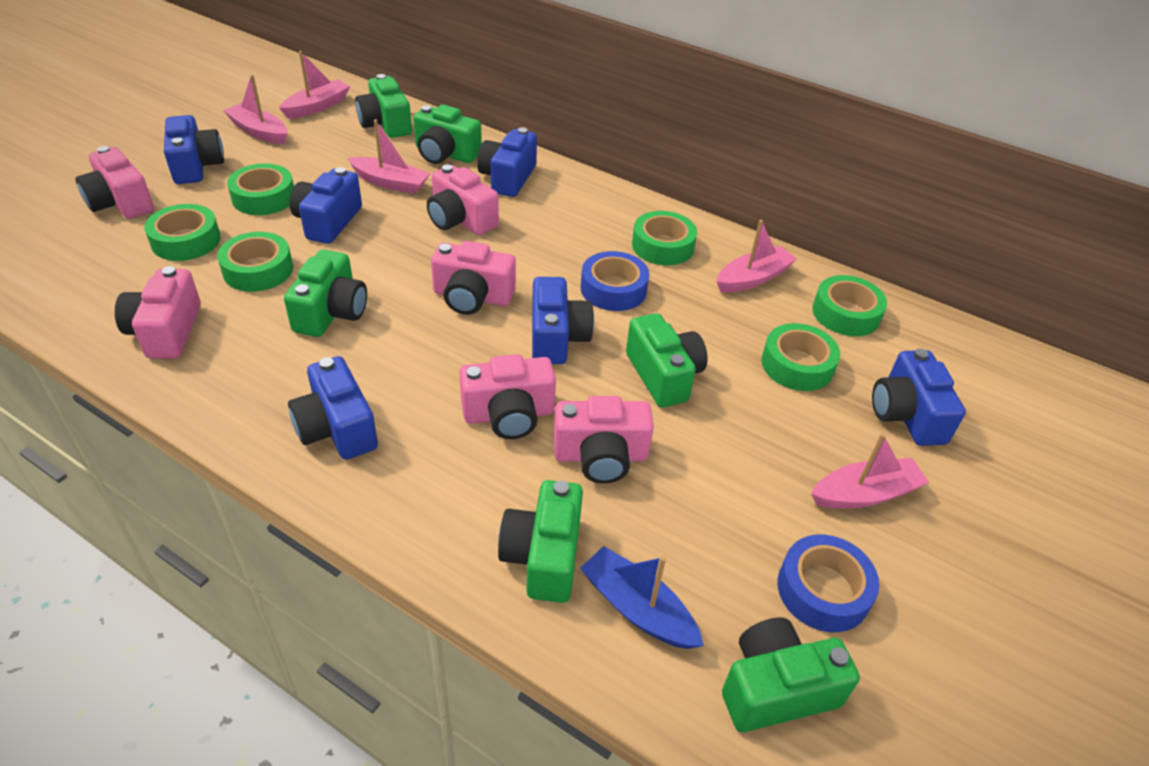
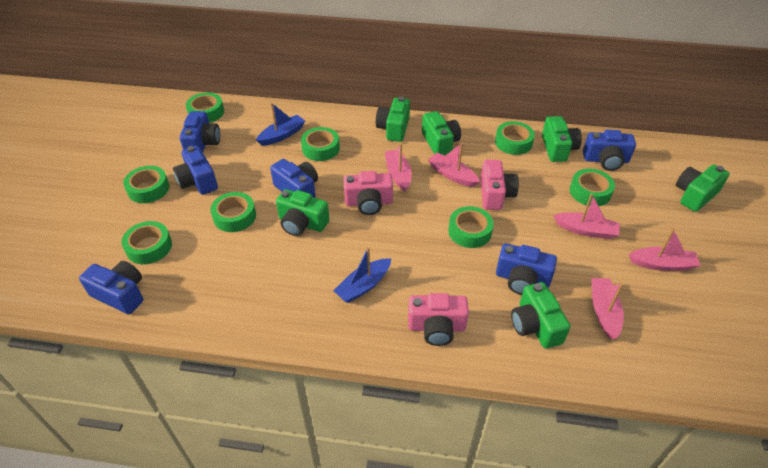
blue boat: [580,546,704,649] = 1 -> [256,103,305,146] [333,247,391,303] = 2
blue tape: [581,251,649,311] [778,535,879,632] = 2 -> none = 0
green tape: [144,204,221,261] [217,232,293,292] [227,164,294,215] [632,211,697,265] [761,323,840,391] [812,275,887,336] = 6 -> [121,221,172,264] [123,166,169,203] [186,93,224,123] [210,192,256,232] [301,127,340,161] [448,206,494,248] [495,121,535,155] [570,169,615,206] = 8
pink camera: [75,146,154,219] [115,266,201,359] [427,165,499,235] [431,241,516,315] [459,354,556,439] [554,396,654,484] = 6 -> [343,171,393,215] [408,293,469,346] [480,160,519,210] = 3

